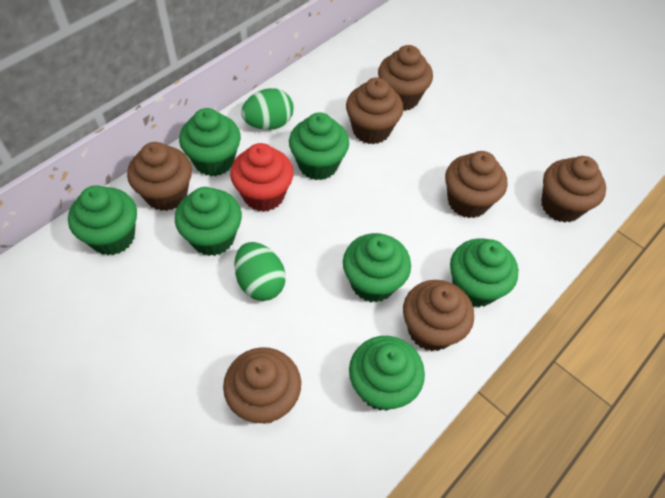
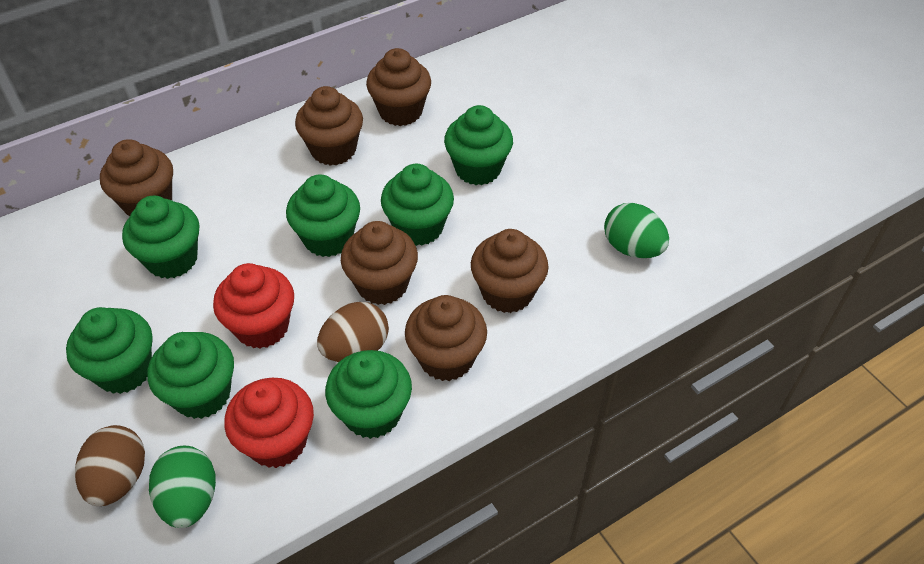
brown cupcake: [127,142,192,211] [223,347,301,424] [346,77,403,144] [378,45,433,111] [403,280,474,351] [445,151,507,218] [541,156,606,223] = 7 -> [100,139,173,216] [295,86,363,166] [341,221,418,305] [366,48,431,126] [405,295,487,381] [471,229,549,313] = 6
brown egg: none = 0 -> [75,425,145,506] [317,302,389,362] = 2
red cupcake: [230,143,294,212] = 1 -> [213,263,294,349] [224,378,314,468] = 2

